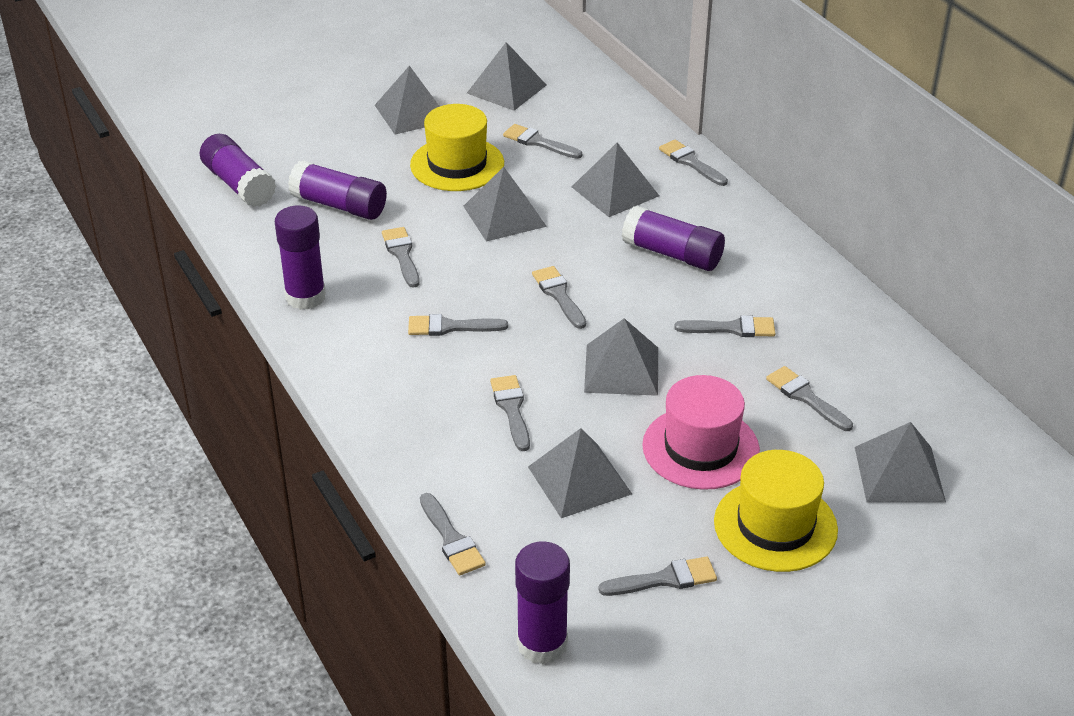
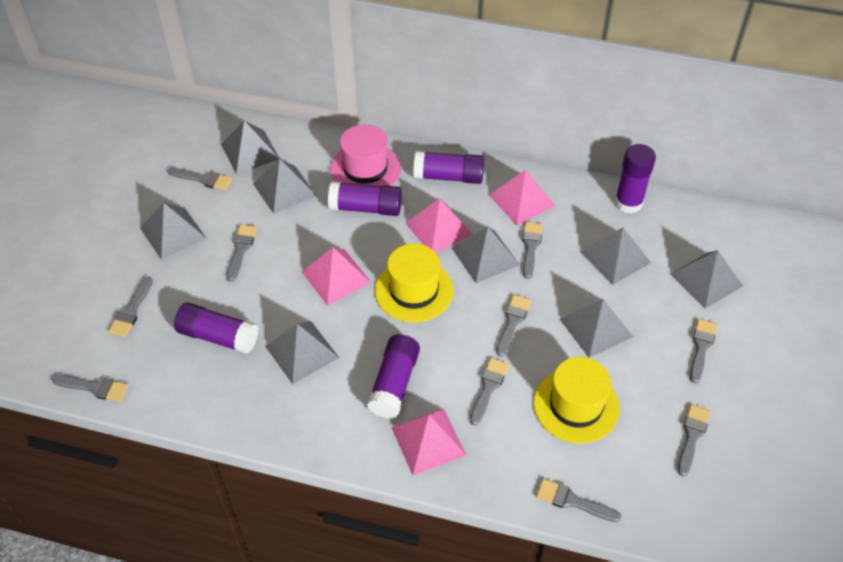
grey pyramid: [375,66,440,135] [463,167,547,242] [467,42,546,111] [528,428,632,518] [572,143,659,217] [584,318,658,396] [855,422,946,503] = 7 -> [140,203,206,260] [221,121,280,174] [253,159,317,214] [265,322,339,384] [452,227,520,283] [560,299,633,358] [581,227,651,285] [671,250,743,308] = 8
pink pyramid: none = 0 -> [302,247,371,306] [391,409,466,475] [406,198,473,253] [489,170,556,225] = 4

